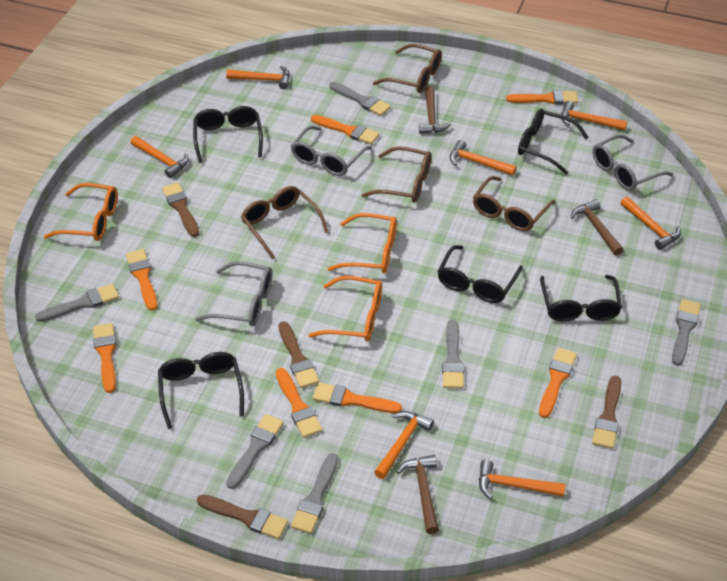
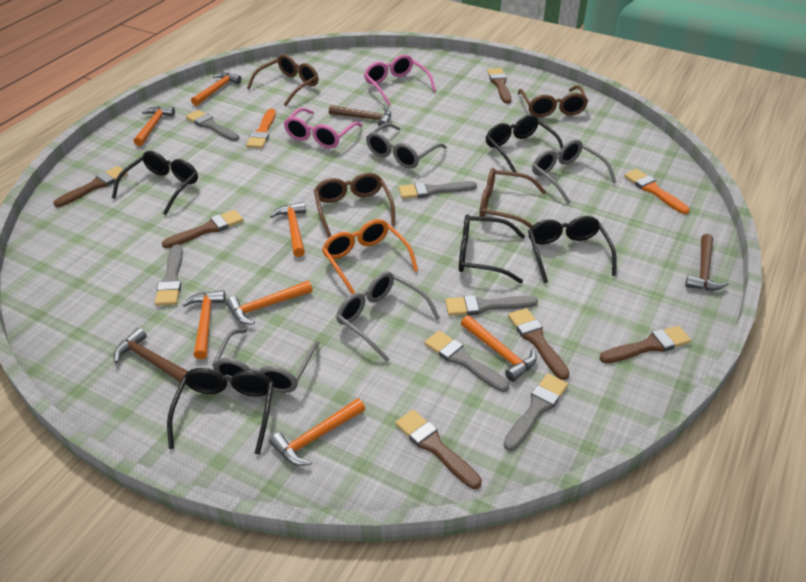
brown brush: [162,183,199,237] [197,494,288,539] [279,321,319,388] [592,376,621,449] = 4 -> [53,166,128,207] [162,210,244,248] [395,410,482,489] [487,68,512,104] [508,308,570,380] [599,326,691,363] = 6
grey glasses: [195,261,272,326] [291,126,372,176] [592,134,673,191] = 3 -> [212,328,320,393] [336,271,440,362] [366,123,447,169] [532,139,616,204] = 4
orange brush: [93,323,116,393] [126,249,158,311] [276,368,323,438] [311,115,380,144] [313,382,402,413] [506,90,578,105] [539,348,577,418] = 7 -> [246,109,276,149] [624,169,690,214] = 2
orange glasses: [44,183,118,241] [308,276,382,342] [328,213,397,273] = 3 -> [322,219,418,294] = 1
pink glasses: none = 0 -> [284,108,362,149] [364,54,436,106] = 2

